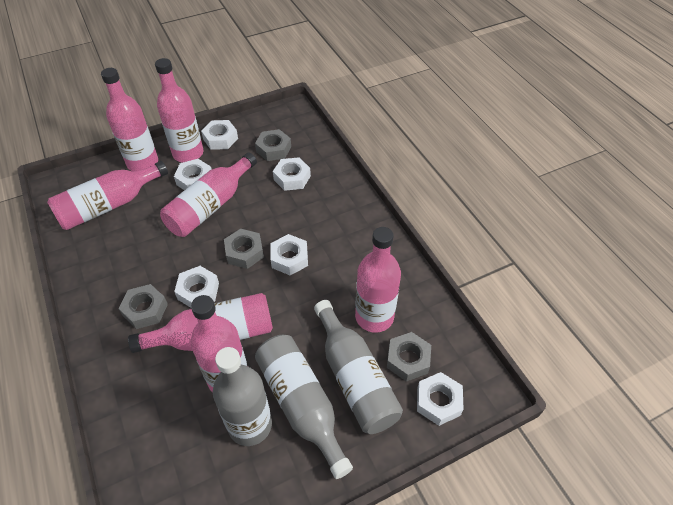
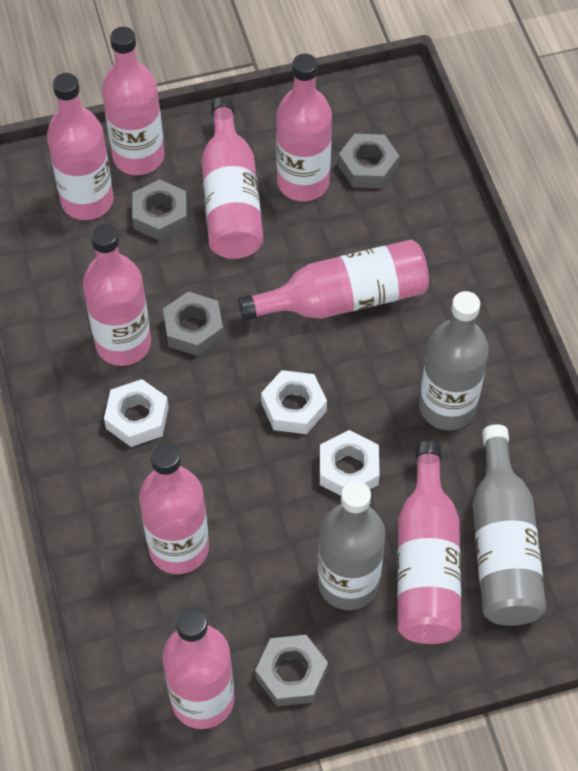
pink bottle: [47,161,168,230] [101,68,158,172] [128,293,273,353] [155,58,203,163] [160,153,257,237] [191,295,247,393] [355,227,401,333] = 7 -> [47,73,114,220] [83,224,151,366] [102,27,164,175] [139,443,209,574] [162,607,234,729] [201,97,263,259] [238,240,429,321] [276,54,332,201] [397,441,461,644] = 9
white nut: [174,159,212,190] [174,266,219,308] [201,120,238,150] [270,234,308,275] [273,157,311,191] [417,372,464,426] = 6 -> [104,379,169,447] [261,370,327,434] [320,430,380,496] = 3

